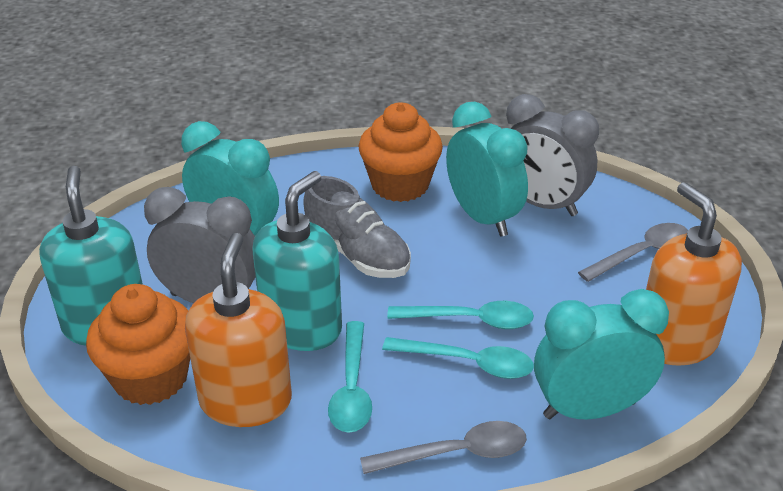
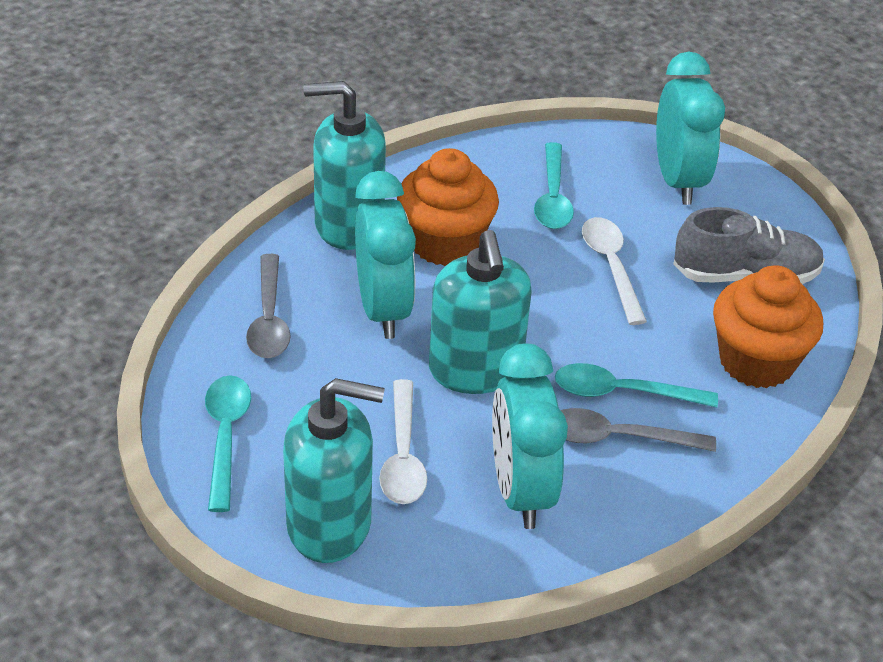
grey clock: [144,187,255,304] [506,94,599,216] = 2 -> none = 0
orange soap dispenser: [185,233,292,427] [646,182,742,366] = 2 -> none = 0
turquoise soap dispenser: [39,166,143,346] [252,171,342,351] = 2 -> [283,378,385,563] [303,81,386,250] [429,230,532,394] = 3
white spoon: none = 0 -> [379,379,427,504] [582,217,647,325] = 2

